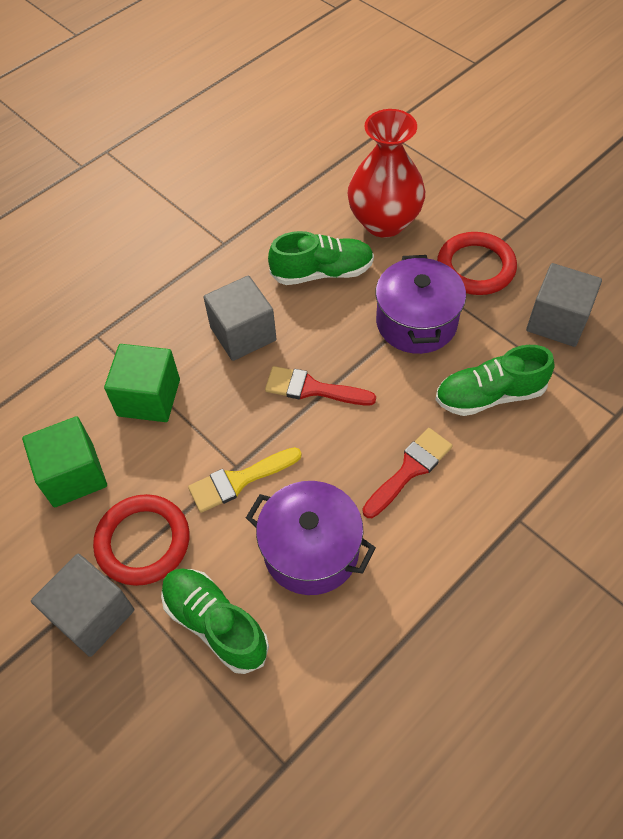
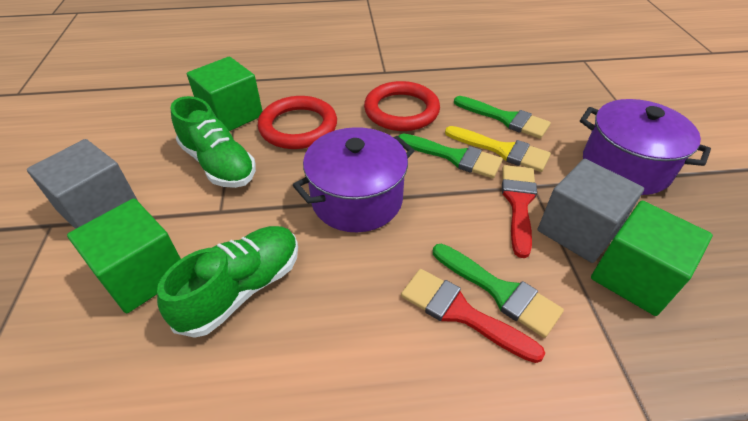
green brush: none = 0 -> [398,133,503,178] [433,244,564,338] [454,96,551,139] = 3
green cube: [22,416,107,508] [104,344,180,422] = 2 -> [67,198,181,313] [187,57,262,131] [591,201,713,316] = 3
green shoe: [161,568,269,674] [268,231,374,285] [435,345,555,416] = 3 -> [157,226,298,338] [171,96,256,188] = 2
grey cube: [31,554,134,657] [203,275,277,361] [526,263,602,347] = 3 -> [27,139,138,229] [538,159,644,263] = 2
red vase: [347,109,425,238] = 1 -> none = 0

